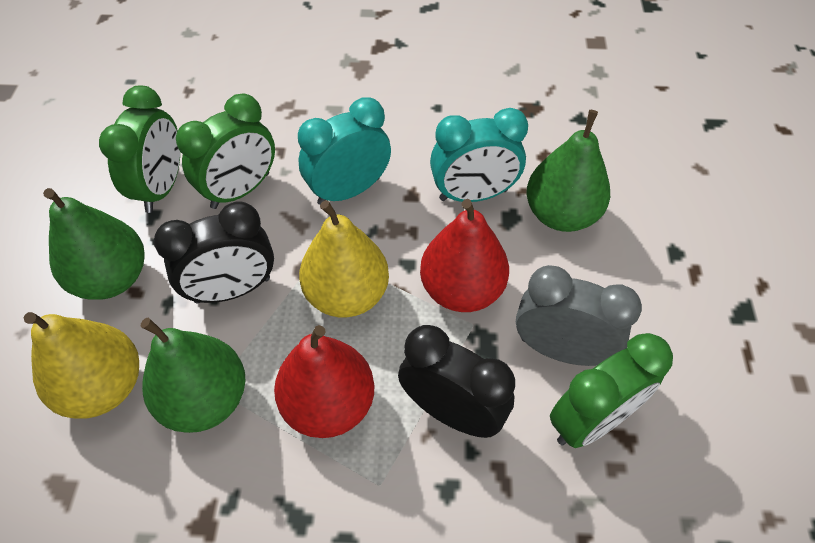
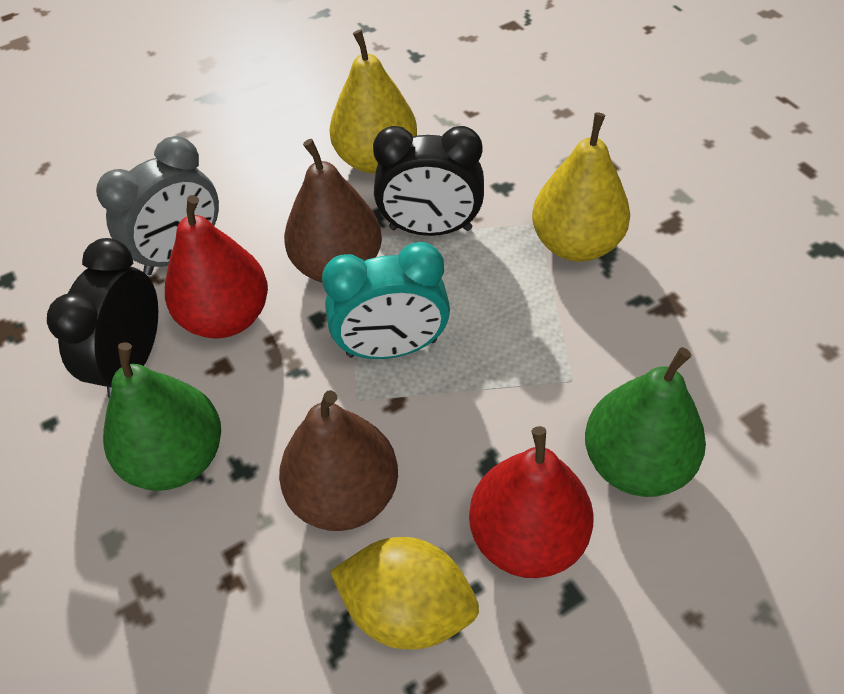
brown pear: none = 0 -> [279,390,398,531] [284,139,382,283] = 2
green clock: [99,85,180,213] [176,94,275,209] [550,333,673,448] = 3 -> none = 0
green pear: [43,188,145,300] [141,318,245,433] [526,110,610,232] = 3 -> [103,343,221,491] [585,347,706,497] = 2
turquoise clock: [298,97,391,205] [430,108,528,202] = 2 -> [322,242,450,359] = 1
yellow lemon: none = 0 -> [330,537,479,649] = 1

